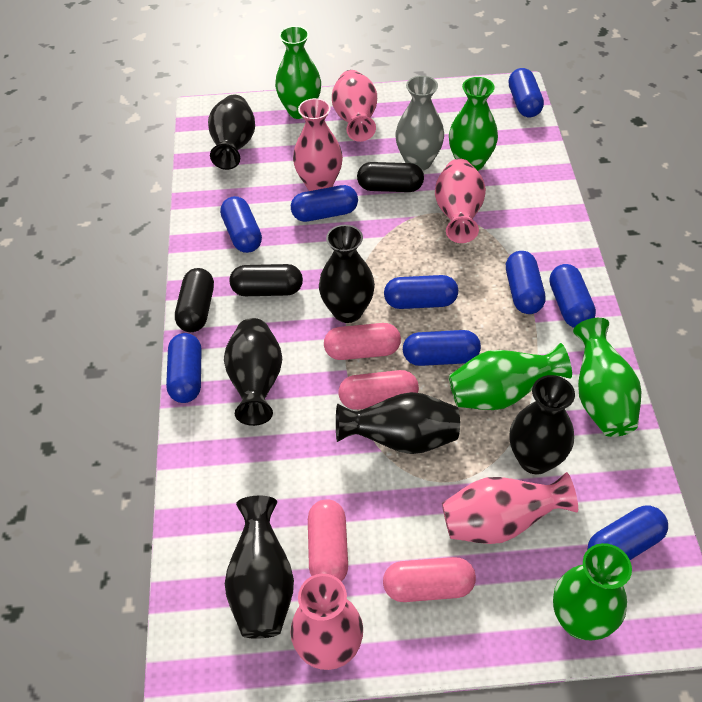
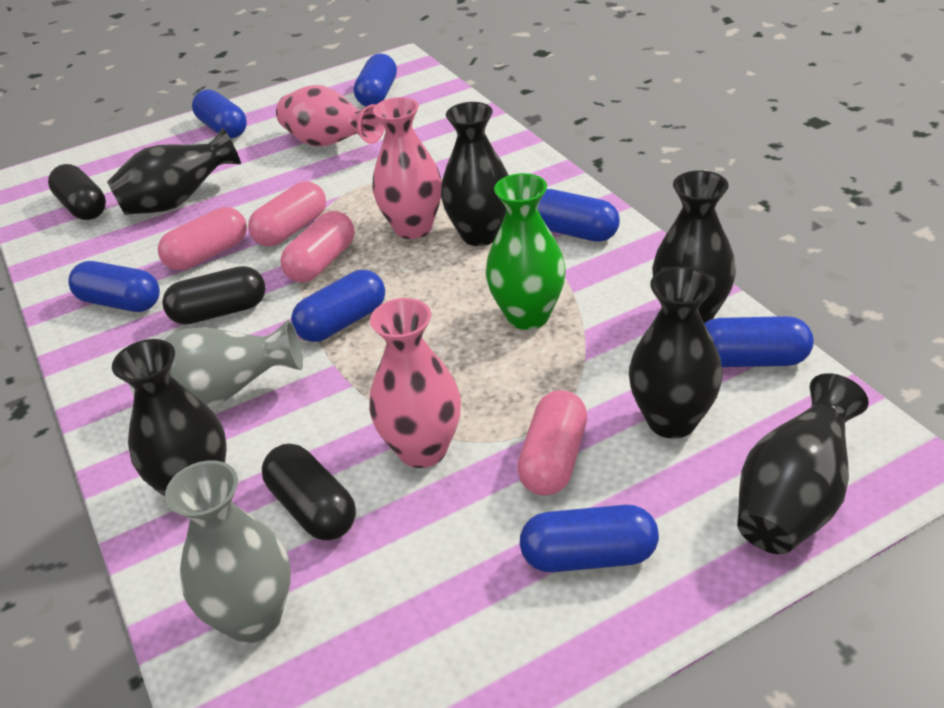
blue capsule: [166,333,201,403] [220,196,262,253] [291,185,358,222] [384,275,458,309] [403,330,481,366] [506,251,546,314] [508,68,544,117] [550,264,596,328] [587,506,668,560] = 9 -> [68,261,160,312] [192,89,247,139] [291,270,385,342] [354,53,397,107] [520,505,659,572] [537,189,620,242] [704,316,814,367] = 7
green vase: [275,26,321,119] [449,77,498,171] [449,343,572,410] [553,543,632,640] [573,318,641,437] = 5 -> [486,173,566,330] = 1
grey vase: [395,76,444,171] = 1 -> [130,320,303,408] [165,460,291,643] = 2
pink vase: [290,574,363,670] [293,98,343,191] [332,70,377,142] [435,159,486,243] [442,472,578,544] = 5 -> [276,85,385,147] [369,298,461,468] [372,97,442,239] = 3

